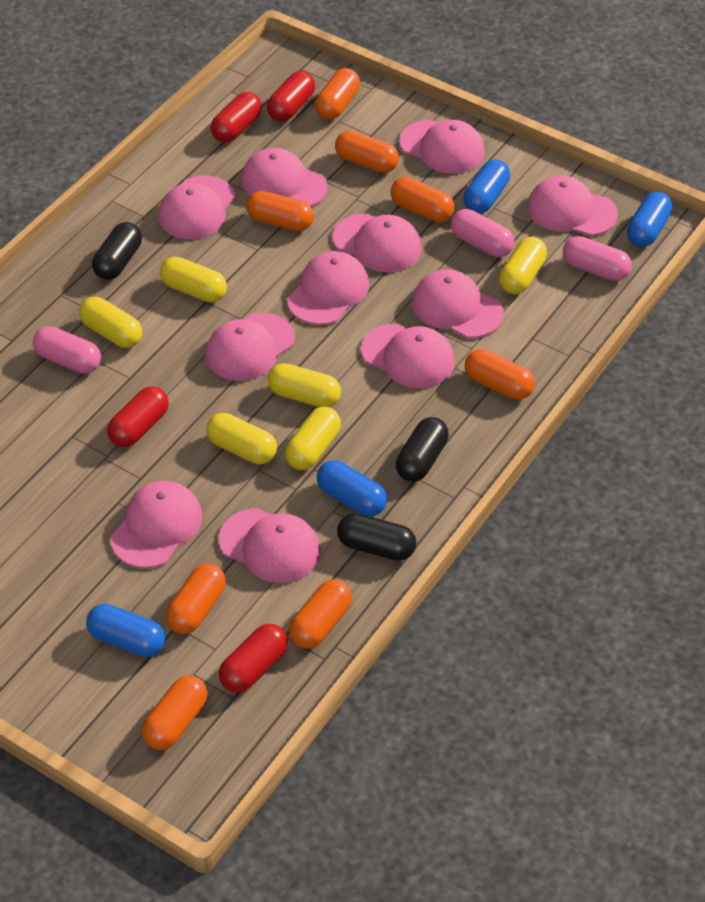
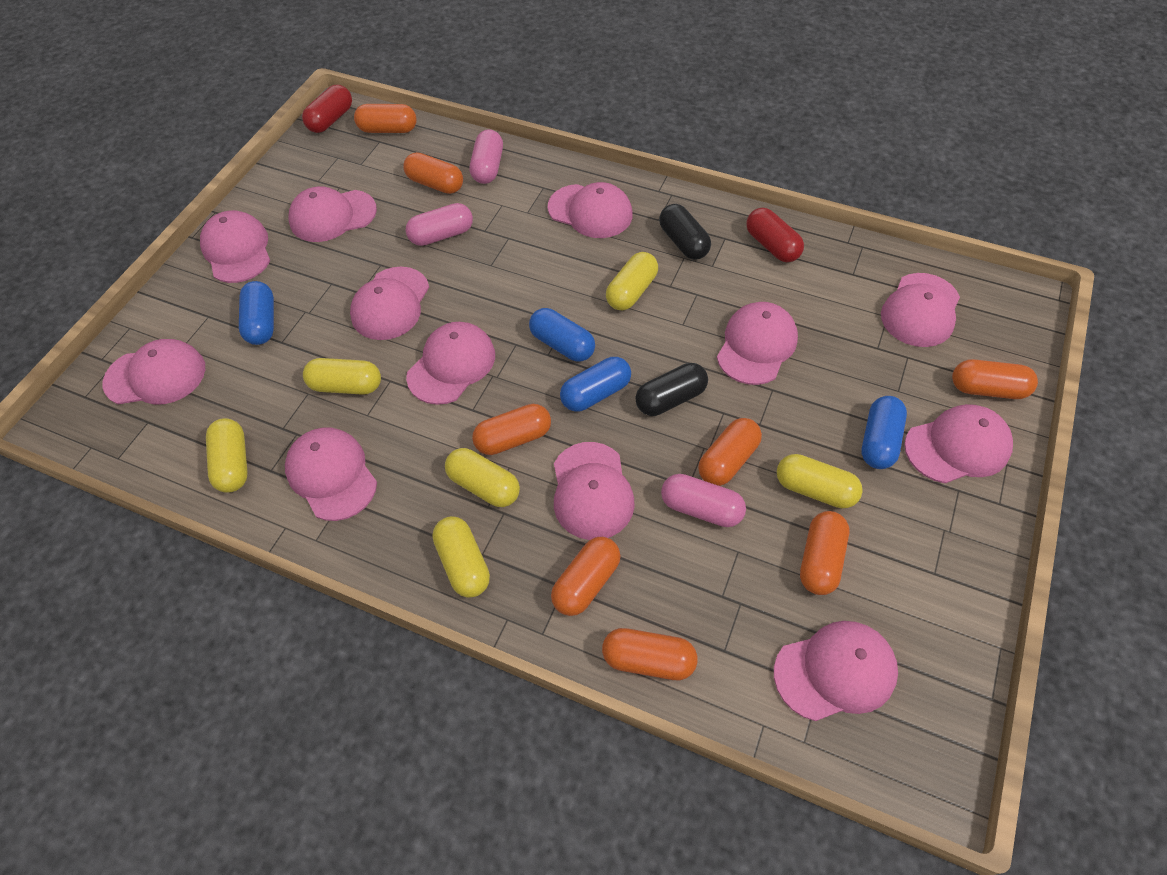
black capsule: [92,222,142,280] [337,513,416,561] [396,417,449,482] = 3 -> [635,363,708,416] [659,204,711,260] = 2
pink cap: [111,481,202,568] [158,175,235,239] [205,312,295,381] [219,508,321,583] [241,148,328,207] [287,251,369,325] [333,213,422,272] [361,323,455,388] [399,119,485,174] [412,269,504,338] [527,175,618,236] = 11 -> [102,339,205,405] [200,210,270,283] [285,427,377,521] [289,186,377,242] [350,267,429,340] [406,322,495,405] [548,182,633,238] [554,442,635,540] [717,302,798,385] [774,621,898,721] [881,273,960,347] [904,404,1013,483] = 12
red capsule: [107,386,169,447] [211,92,262,142] [219,624,288,692] [267,71,315,122] = 4 -> [302,85,352,133] [746,208,804,262] = 2

